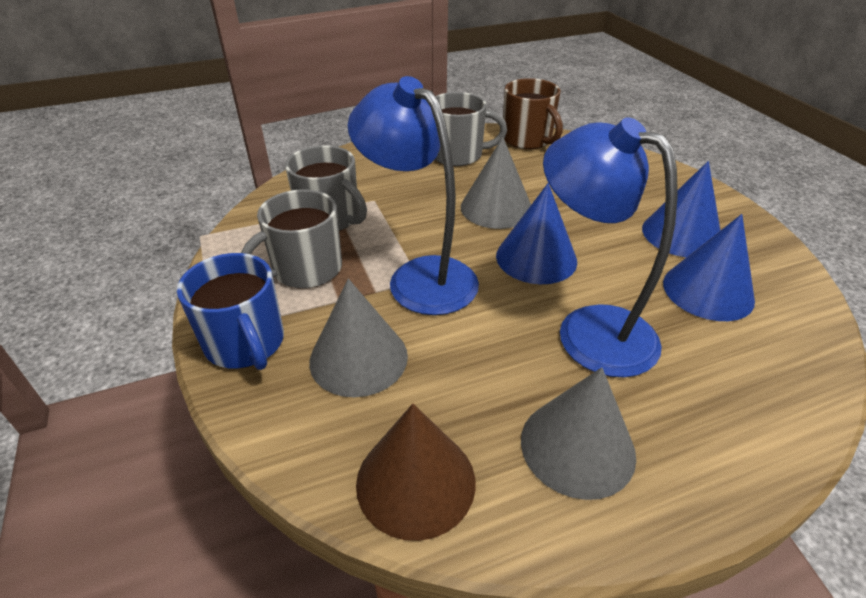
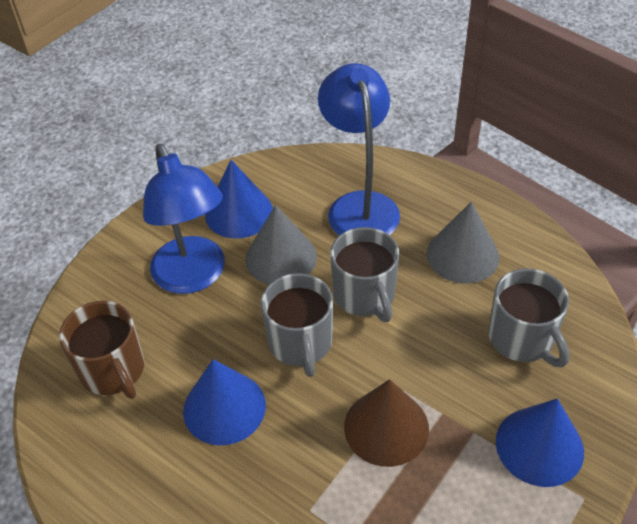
blue mug: [177,253,284,370] = 1 -> none = 0
grey cone: [309,279,408,397] [461,137,531,229] [521,367,636,500] = 3 -> [245,205,317,285] [427,202,500,283] = 2

